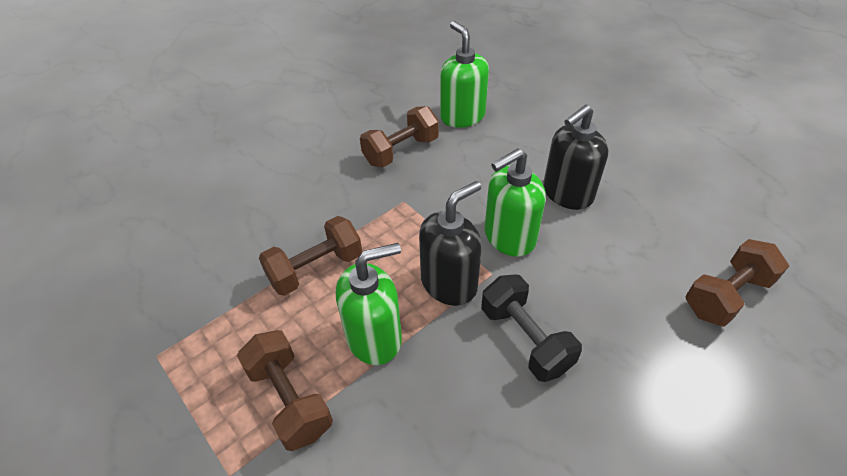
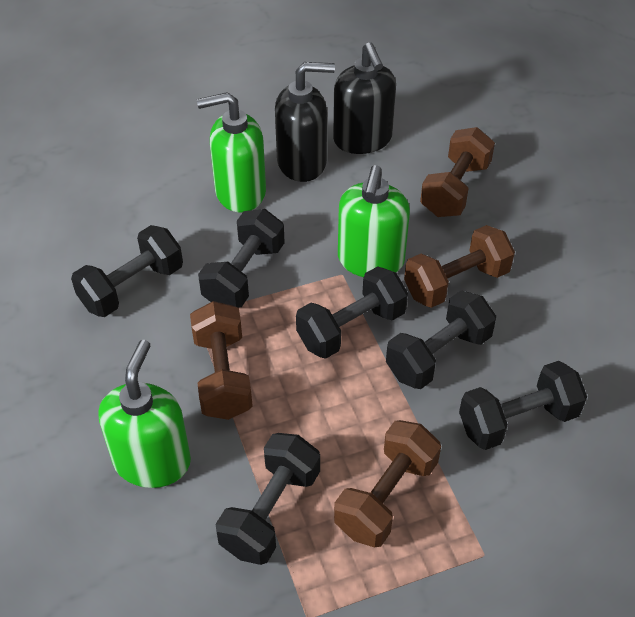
black dumbbell: [481,274,582,382] = 1 -> [71,225,183,317] [198,209,285,308] [216,433,320,565] [296,266,408,359] [386,291,496,389] [459,361,587,450] = 6

